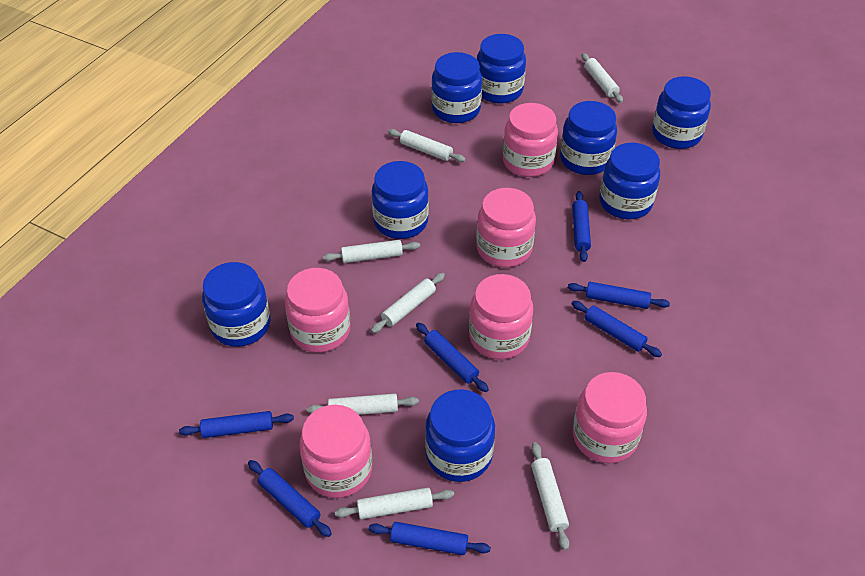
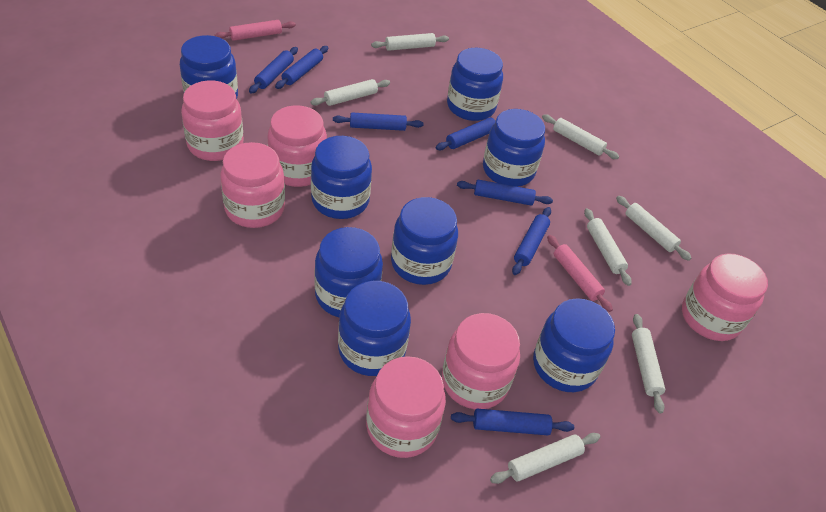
pink rolling pin: none = 0 -> [215,20,296,41] [547,235,613,312] = 2

